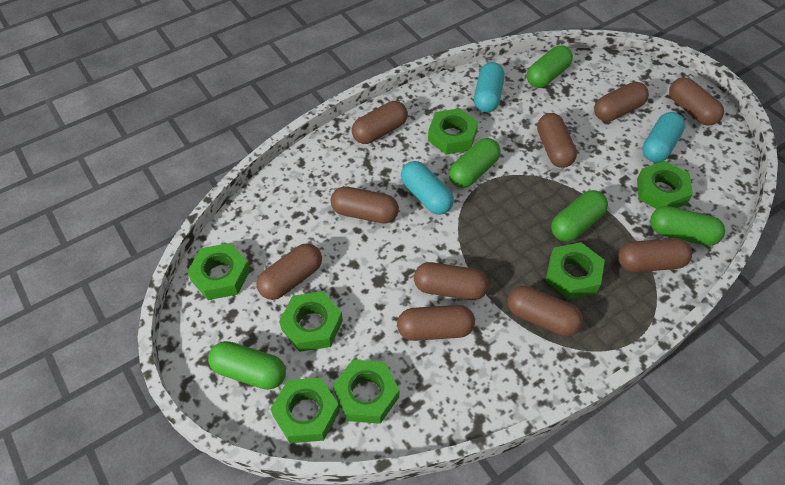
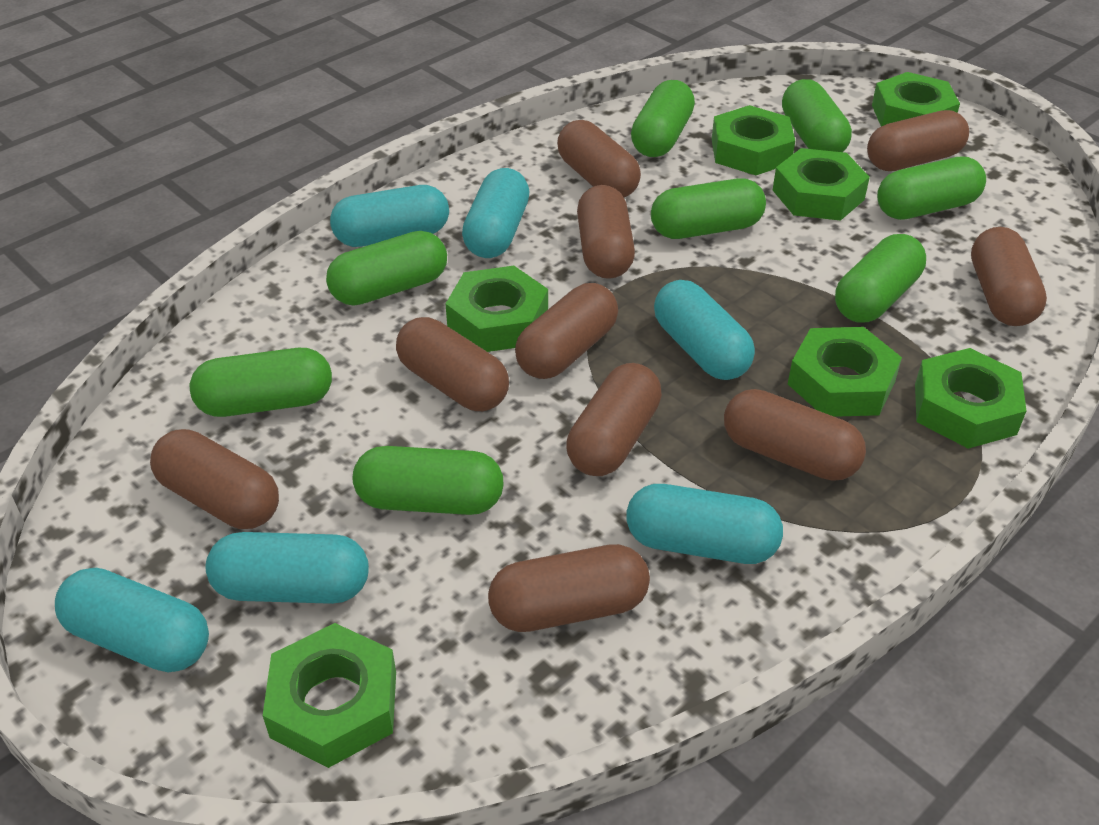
green capsule: [208,341,286,390] [449,138,501,188] [527,45,573,88] [551,190,608,242] [650,206,725,246] = 5 -> [190,348,332,417] [326,231,447,306] [353,446,504,515] [631,80,695,157] [651,178,766,239] [782,79,852,152] [835,234,926,323] [877,156,986,220] = 8
turquoise capsule: [401,161,454,215] [474,62,504,112] [642,112,685,163] = 3 -> [55,568,209,672] [206,532,369,604] [330,185,449,247] [462,168,530,258] [626,484,783,564] [654,280,755,380] = 6

